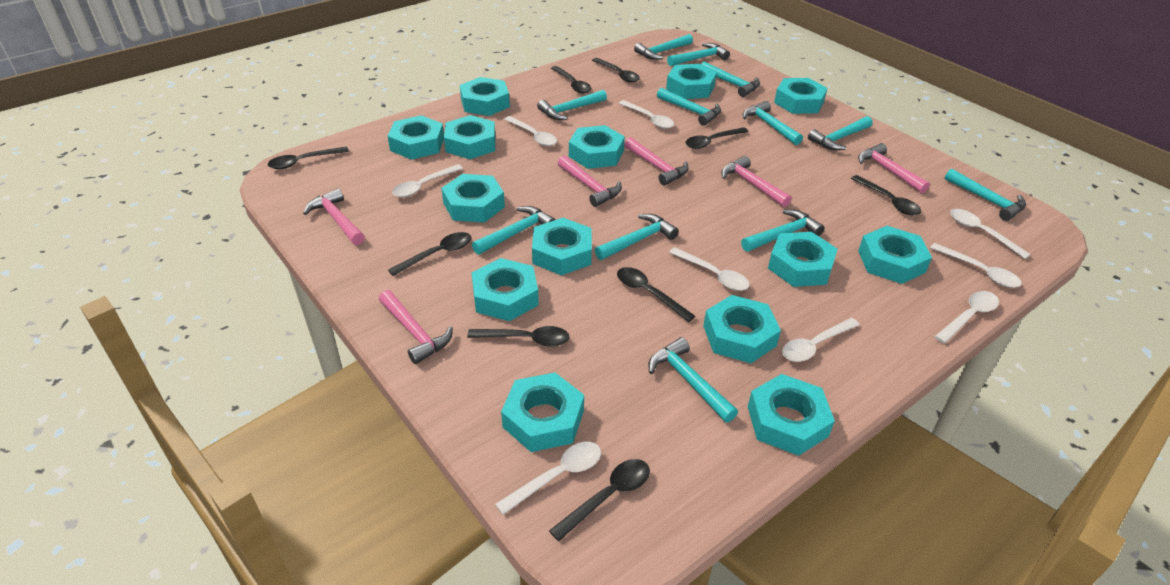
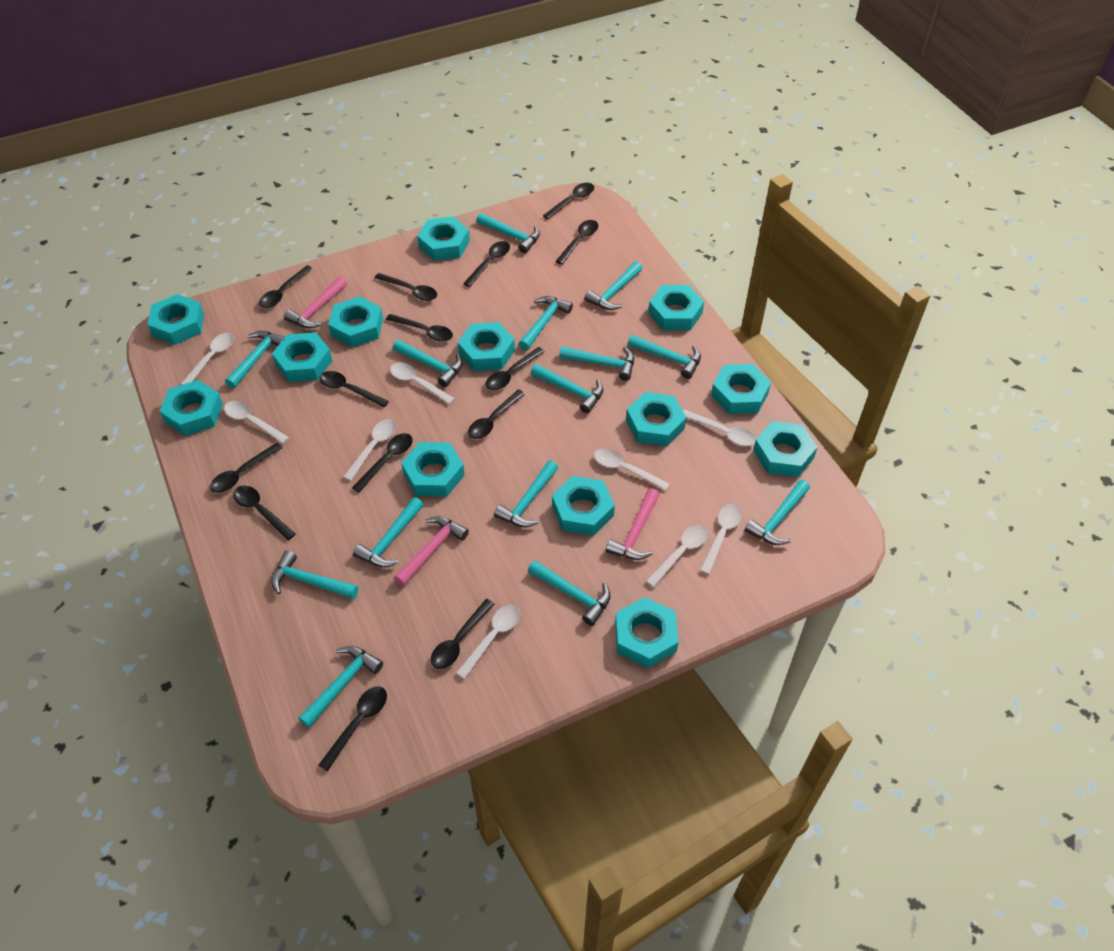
black spoon: [268,146,349,169] [388,232,471,276] [467,326,570,347] [549,459,650,541] [551,66,591,94] [592,58,640,83] [617,267,695,322] [685,127,748,149] [851,175,921,215] = 9 -> [210,443,283,493] [233,486,296,540] [259,265,313,308] [318,686,387,771] [319,371,389,408] [352,433,413,492] [375,273,437,301] [386,314,453,342] [431,599,494,669] [463,241,510,287] [468,389,525,439] [485,347,545,390] [543,183,594,219] [556,220,598,265] = 14
pink hammer: [303,188,365,245] [379,290,453,364] [558,156,622,207] [624,137,689,186] [721,156,792,207] [858,143,930,193] = 6 -> [284,277,347,328] [394,516,469,586] [606,488,660,560] = 3
turquoise hammer: [472,206,556,255] [537,90,607,120] [595,214,679,260] [634,34,693,60] [649,337,738,422] [657,88,721,126] [667,43,730,66] [701,61,760,97] [741,210,825,252] [743,101,803,145] [808,116,872,150] [945,169,1026,221] = 12 -> [225,331,285,388] [271,551,358,599] [298,646,383,728] [353,497,424,568] [393,340,463,387] [477,213,540,253] [494,461,558,528] [519,296,573,350] [528,561,611,626] [531,364,603,413] [559,346,634,381] [584,261,643,310] [628,335,701,379] [745,480,810,545] = 14
turquoise nut: [388,115,444,160] [441,174,505,223] [444,115,495,159] [460,77,510,116] [471,258,539,321] [501,373,584,452] [532,218,592,276] [569,125,625,169] [666,64,716,99] [703,295,781,363] [748,374,835,456] [768,232,838,287] [774,78,828,114] [858,226,932,284] = 14 -> [147,294,204,345] [159,380,223,436] [272,332,332,382] [328,296,383,347] [401,442,465,497] [417,217,470,261] [458,322,515,371] [552,476,615,536] [615,597,679,668] [626,392,686,446] [648,285,704,330] [711,364,771,414] [753,421,818,477] = 13

